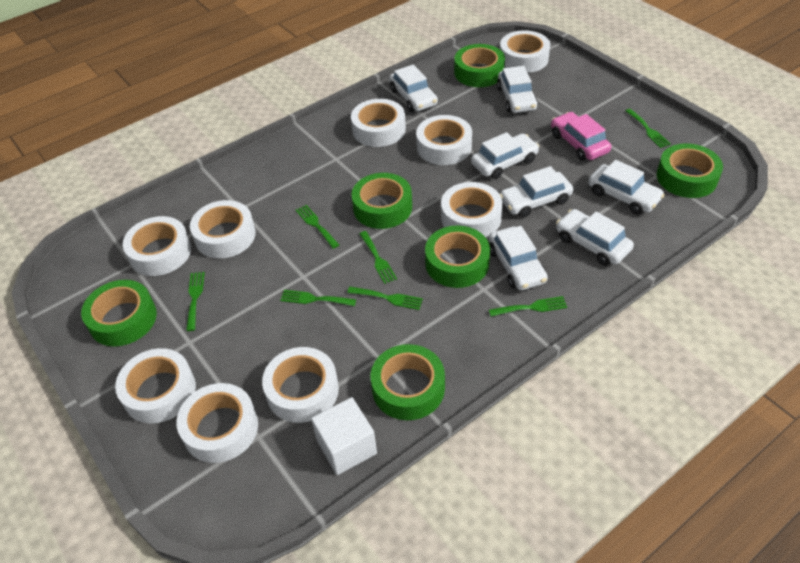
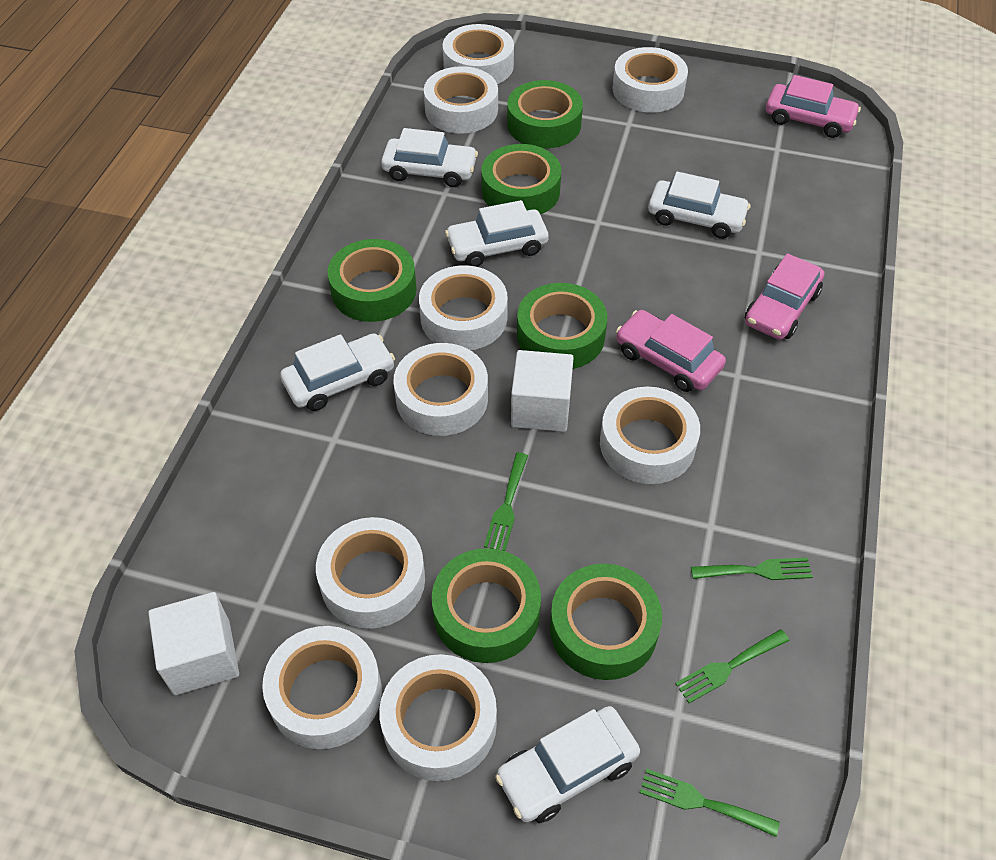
green fork: [186,272,205,331] [280,290,356,306] [296,205,339,249] [347,287,423,310] [359,231,397,284] [489,296,567,316] [626,109,671,148] = 7 -> [484,452,528,551] [640,769,780,837] [675,629,790,703] [691,557,813,580] = 4
pink car: [551,112,611,161] = 1 -> [616,310,726,392] [745,253,824,340] [766,75,861,138] = 3
white car: [389,65,438,112] [471,132,539,179] [489,226,548,291] [497,66,538,113] [500,166,573,218] [556,209,634,266] [588,160,665,214] = 7 -> [280,333,395,411] [381,128,478,187] [445,200,549,267] [495,706,640,823] [648,172,750,239] = 5
white cube: [311,397,377,475] = 1 -> [148,592,239,695] [511,350,574,432] = 2

